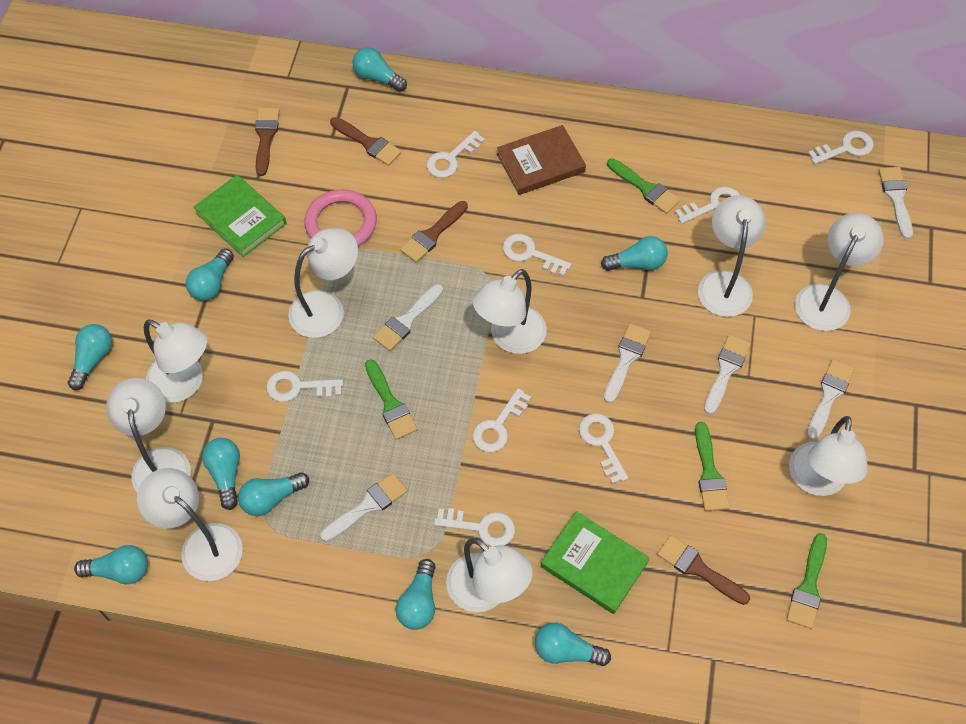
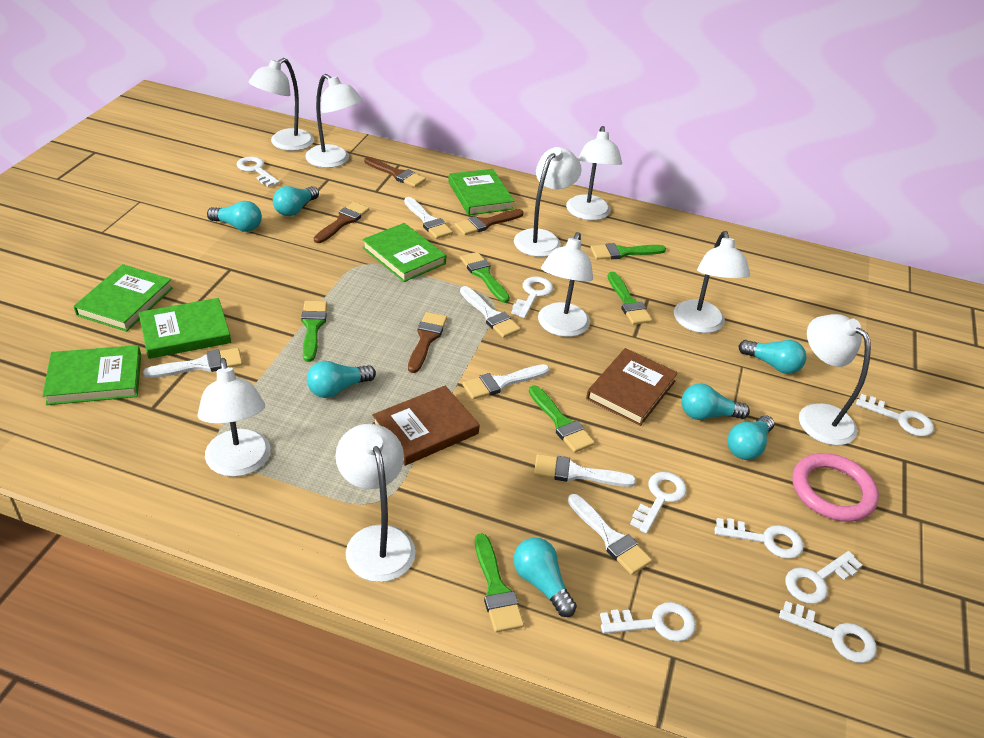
brown book: [497,125,586,195] = 1 -> [372,386,480,466] [586,348,678,426] = 2
green book: [194,175,287,257] [541,511,650,614] = 2 -> [42,345,141,405] [73,264,173,332] [138,298,231,359] [362,223,446,282] [448,169,515,215] = 5
green brush: [365,359,417,440] [607,158,680,214] [695,422,730,511] [787,533,827,629] = 4 -> [301,301,327,362] [460,252,510,303] [475,533,524,633] [529,385,595,453] [590,243,666,259] [608,272,652,325] = 6
turquoise light bulb: [68,324,112,390] [74,545,148,584] [186,248,234,301] [202,438,240,510] [238,472,309,516] [352,47,407,92] [396,559,436,630] [535,623,611,666] [601,236,668,271] = 9 -> [207,201,262,232] [273,186,319,216] [307,361,376,398] [513,538,577,617] [682,383,750,420] [727,416,774,460] [739,340,806,374] = 7

